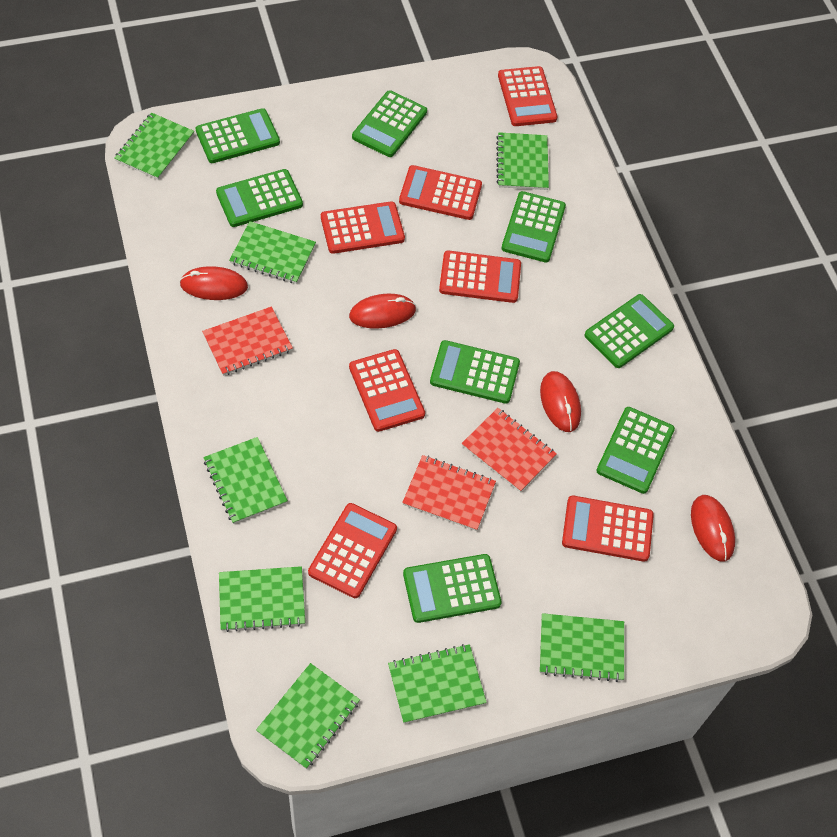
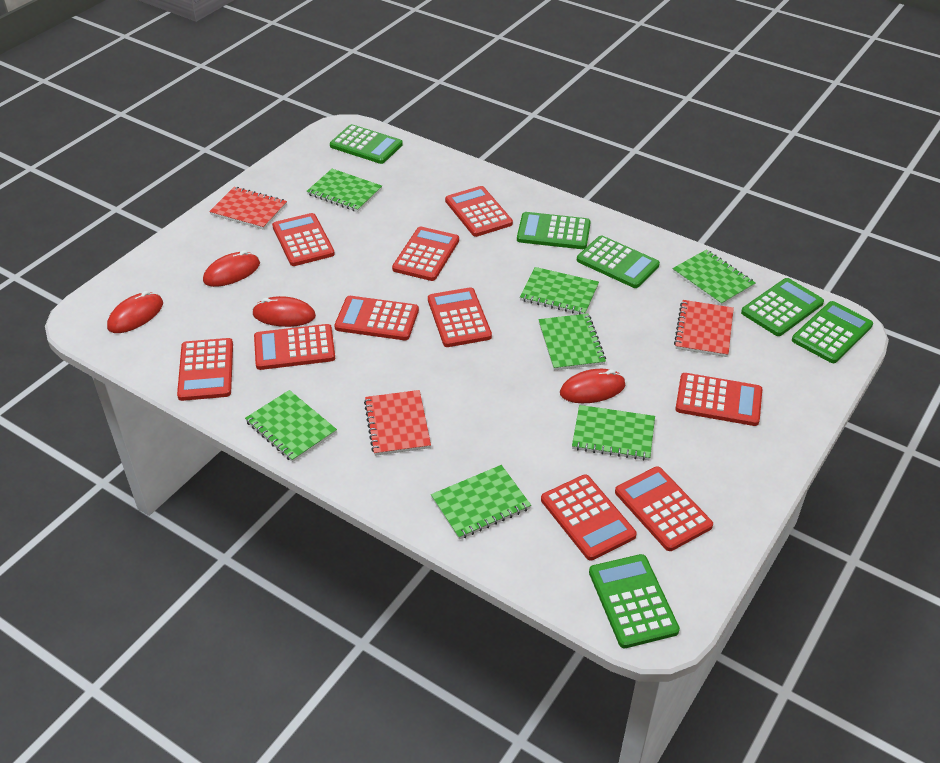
green calculator: [196,108,280,163] [216,169,303,227] [352,90,427,157] [403,554,502,623] [430,340,520,404] [501,191,566,262] [584,294,674,368] [596,407,675,494] = 8 -> [330,124,403,164] [517,212,591,249] [577,235,660,288] [589,554,680,648] [741,278,824,336] [792,301,873,363] = 6
green notebook: [114,113,194,180] [204,437,288,524] [219,566,305,632] [229,221,316,284] [256,663,360,769] [388,644,487,723] [496,132,549,190] [540,613,624,682] = 8 -> [245,390,337,462] [307,169,382,212] [431,465,531,539] [520,267,599,314] [538,314,606,370] [572,405,655,461] [672,250,755,306] = 7
red calculator: [308,503,397,598] [321,201,405,254] [349,349,425,432] [399,165,482,220] [439,250,521,303] [498,66,558,126] [562,495,654,562] = 7 -> [177,338,233,401] [254,324,335,370] [272,213,335,266] [334,296,419,340] [392,227,459,281] [428,287,492,347] [445,186,513,237] [541,474,637,561] [615,466,713,551] [675,373,762,426] = 10

